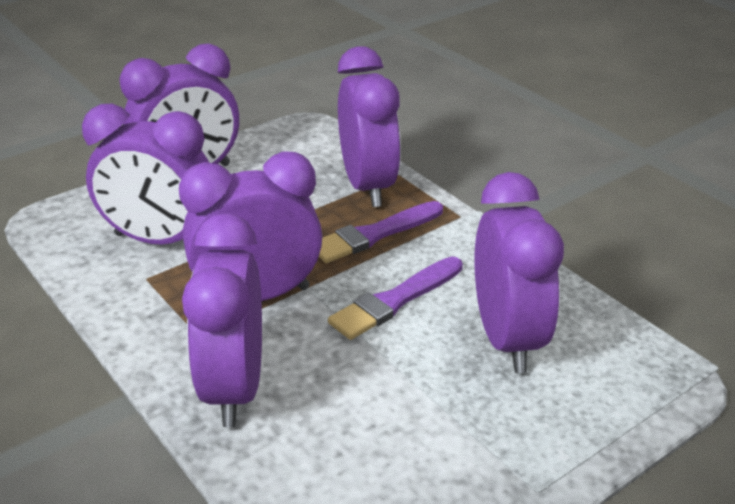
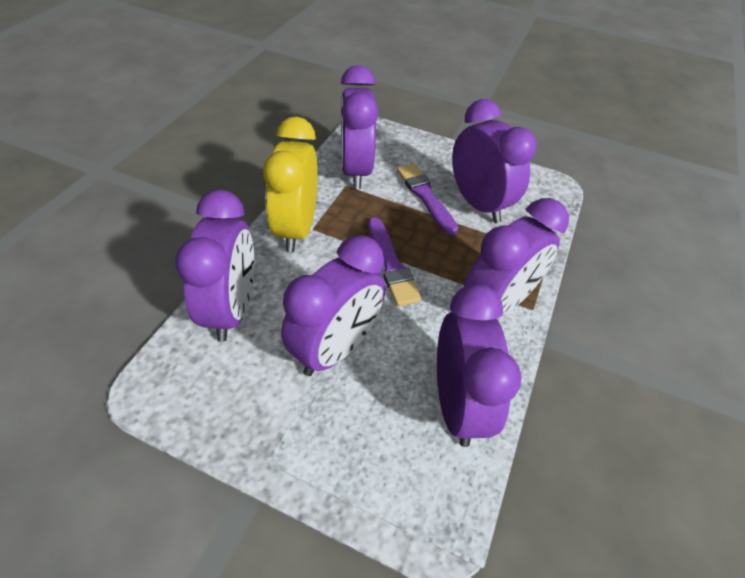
yellow clock: none = 0 -> [263,116,318,252] = 1

